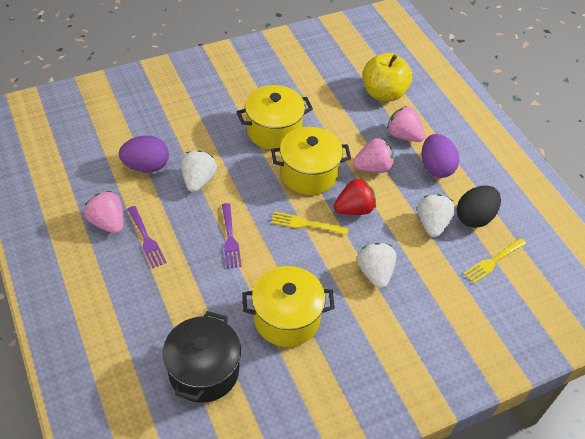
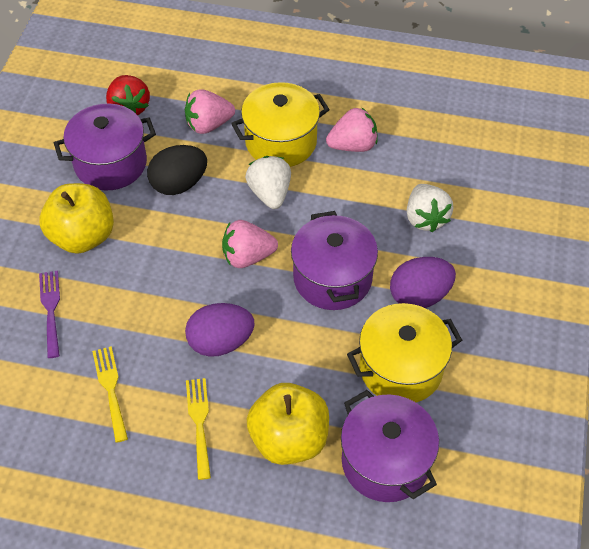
black pot: [162,311,241,403] = 1 -> none = 0
purple fork: [127,206,167,268] [222,203,242,268] = 2 -> [39,271,60,358] = 1
purple pot: none = 0 -> [54,104,156,190] [291,211,378,310] [341,390,439,502] = 3
white strawberry: [181,150,217,192] [357,243,397,289] [418,194,455,238] = 3 -> [245,156,291,209] [407,184,453,232] = 2
yellow apple: [363,53,412,102] = 1 -> [40,183,114,254] [247,383,329,465] = 2
yellow pot: [237,85,313,150] [242,266,335,347] [271,127,351,195] = 3 -> [231,82,330,167] [347,303,462,402] = 2

